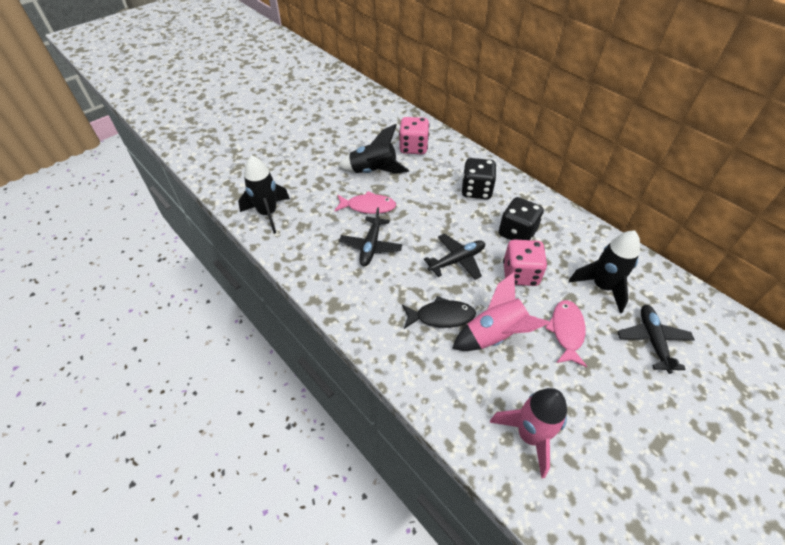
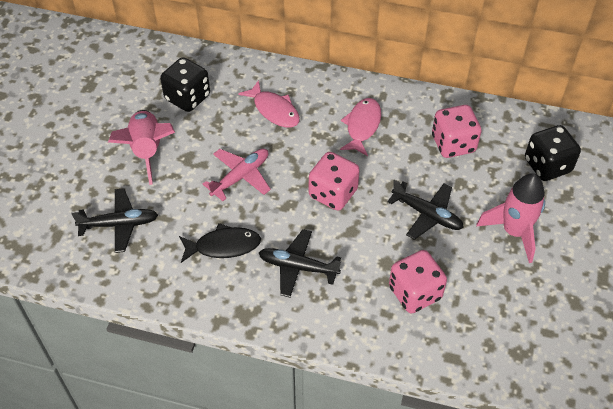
black rocket: [238,155,290,234] [338,124,409,174] [569,230,640,313] = 3 -> none = 0
pink dice: [399,117,429,154] [503,239,547,286] = 2 -> [309,152,360,211] [389,250,447,314] [432,105,482,158] = 3
pink plane: none = 0 -> [203,149,271,201] = 1

